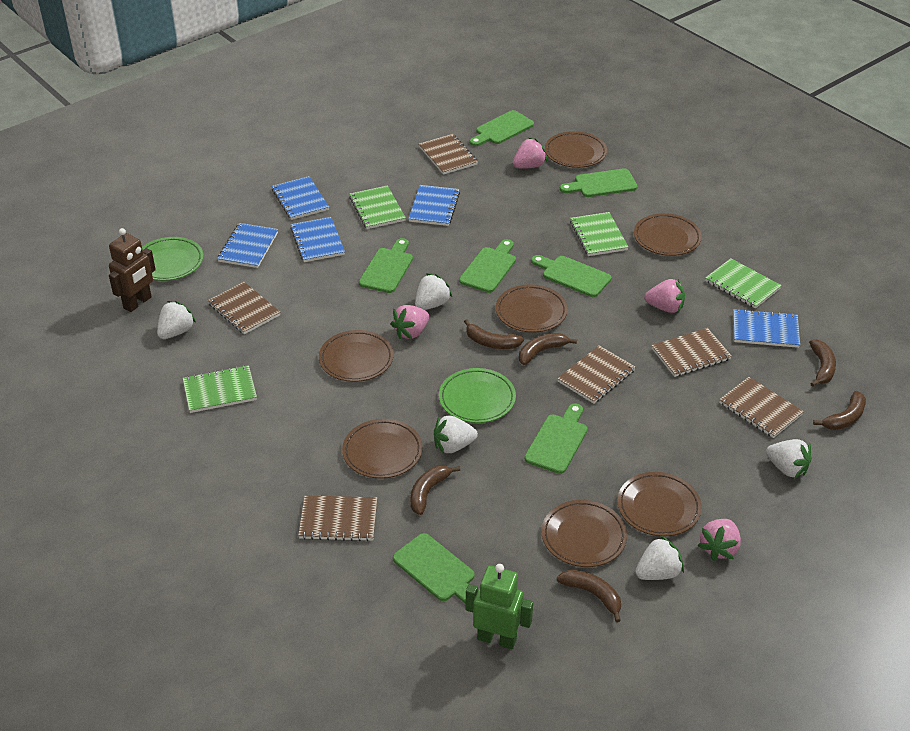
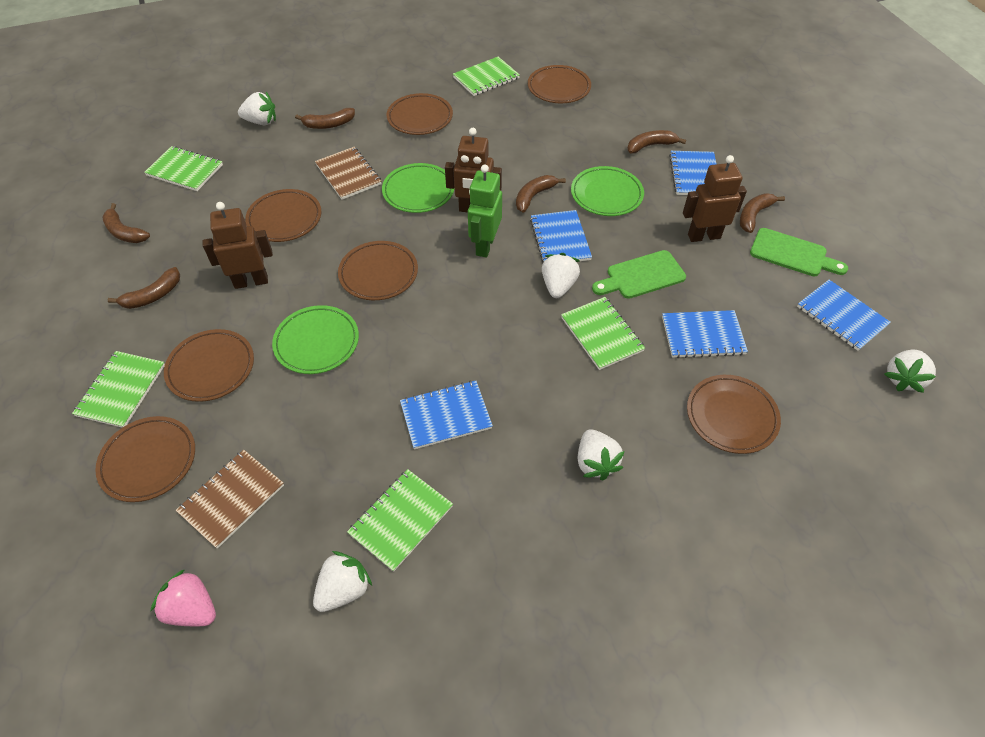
brown notebook: [208,282,281,334] [298,495,377,541] [419,134,478,175] [557,346,635,404] [652,328,732,377] [719,377,804,438] = 6 -> [176,450,284,549] [315,147,382,200] = 2
brown robot: [109,228,156,312] = 1 -> [203,202,273,289] [445,128,502,212] [683,155,747,242] = 3
green cutting board: [359,238,413,293] [393,533,475,604] [459,239,516,293] [470,110,534,146] [524,403,587,474] [531,255,612,297] [560,168,638,197] = 7 -> [592,250,686,299] [750,228,848,276] = 2
green notebook: [183,365,257,413] [349,185,406,229] [570,212,628,256] [705,258,782,309] = 4 -> [72,351,165,428] [144,146,223,191] [347,469,453,572] [453,57,520,96] [561,297,645,370] = 5
green plate: [142,237,203,281] [439,368,516,423] = 2 -> [272,305,359,374] [382,163,455,213] [571,166,644,216] = 3
pink strawberry: [391,305,429,339] [513,138,547,169] [644,279,685,313] [698,519,741,561] = 4 -> [151,569,216,626] = 1

